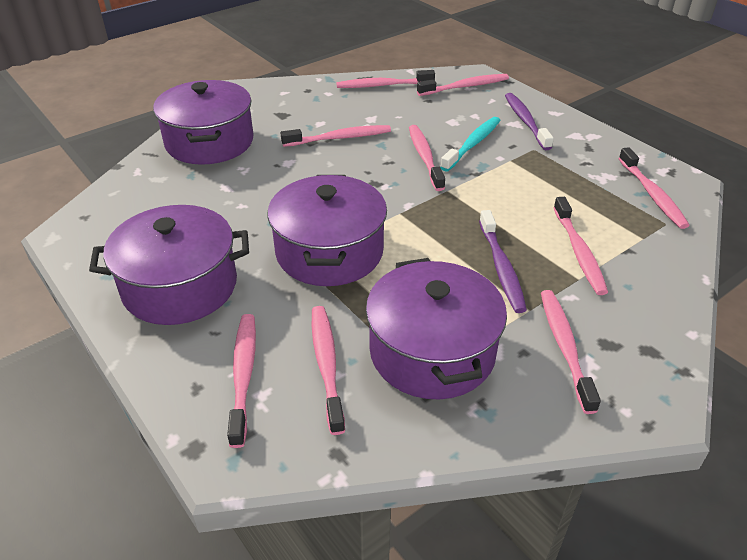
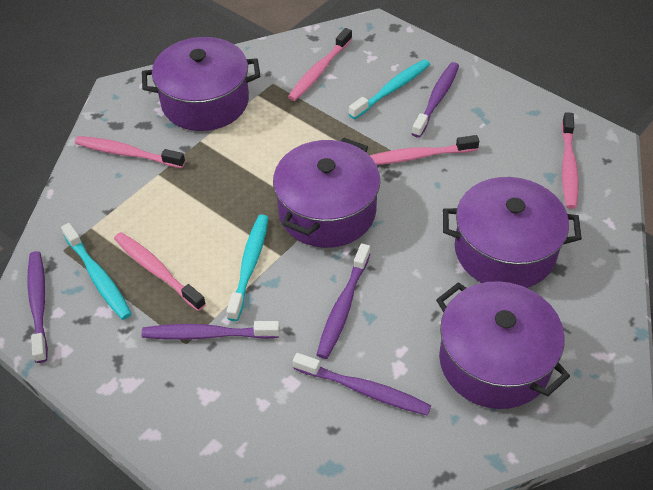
pink toothbrush: [227,314,256,448] [281,125,391,147] [312,306,345,435] [336,70,435,88] [409,125,445,191] [417,74,509,96] [541,290,601,414] [553,197,608,295] [618,147,690,229] = 9 -> [75,136,185,168] [114,232,206,311] [288,28,352,101] [370,135,479,165] [561,112,578,209] = 5
purple toothbrush: [479,210,527,313] [505,93,554,150] = 2 -> [27,251,48,363] [141,321,280,340] [293,353,431,416] [317,243,370,359] [412,62,459,138] = 5
turquoise toothbrush: [440,117,501,172] = 1 -> [61,223,132,320] [226,215,269,321] [349,59,430,119] = 3

